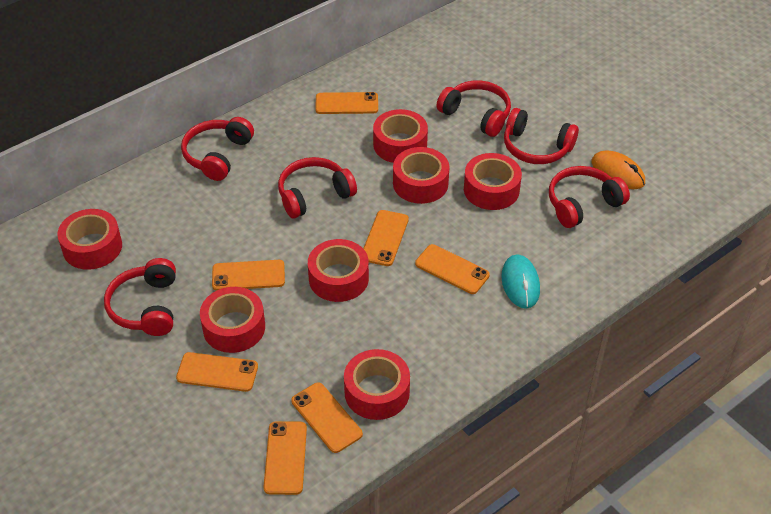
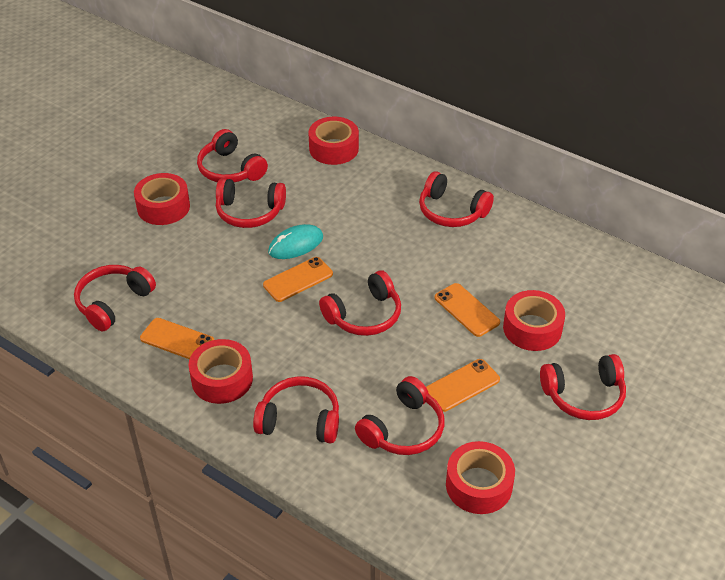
orange mouse: [592,151,645,189] = 1 -> none = 0
orange phone: [176,352,258,392] [212,260,285,291] [263,421,307,495] [291,382,363,453] [315,92,378,114] [363,210,409,266] [415,244,490,294] = 7 -> [140,318,214,359] [263,257,333,302] [426,359,500,412] [435,283,500,337] = 4
red headphones: [104,258,176,336] [181,117,254,181] [278,157,357,218] [437,81,511,137] [504,108,579,164] [549,166,630,228] = 6 -> [74,265,156,331] [197,129,268,182] [216,178,286,228] [253,376,339,443] [319,270,401,336] [355,376,444,455] [419,171,494,227] [540,354,626,420] = 8
red tape: [57,209,122,270] [200,287,265,353] [308,239,369,302] [344,349,410,420] [373,109,428,163] [393,147,450,204] [464,153,522,210] = 7 -> [134,173,190,225] [188,339,253,404] [308,117,359,165] [446,441,515,514] [503,290,565,351] = 5

